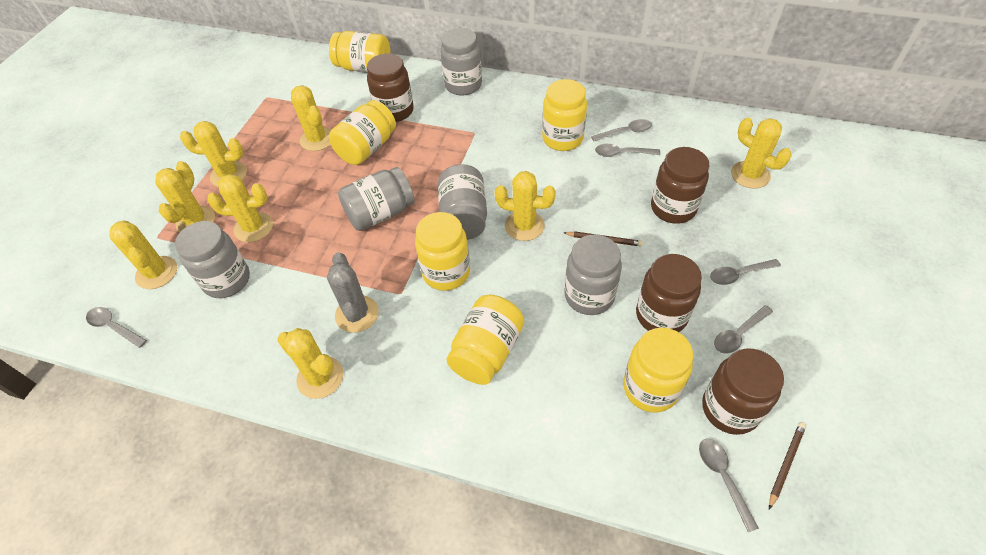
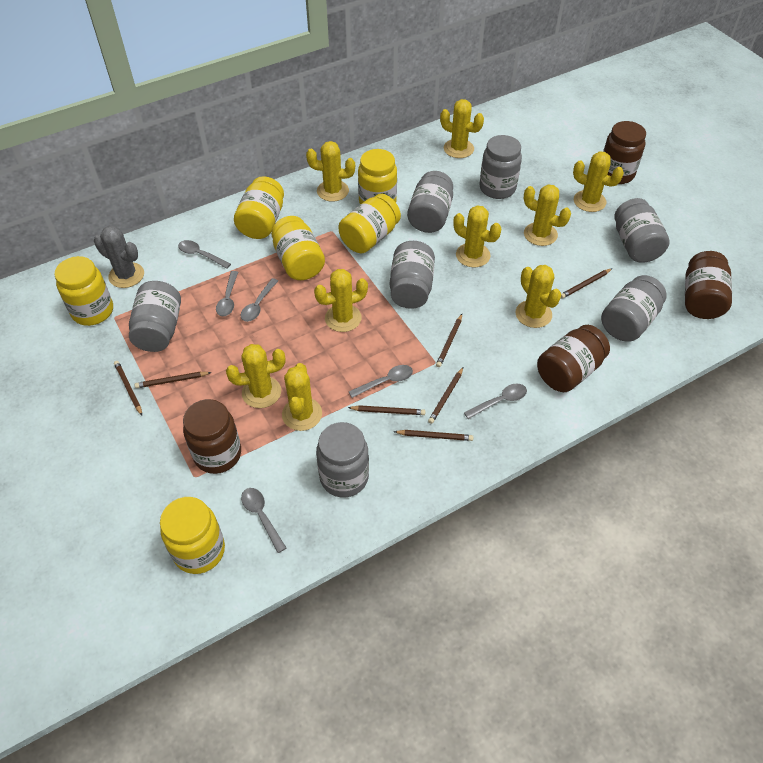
brown pencil: [564,232,643,246] [769,422,806,509] = 2 -> [114,361,142,415] [134,372,212,388] [348,405,426,415] [394,430,473,441] [428,367,463,424] [436,314,462,367] [561,268,612,299] = 7
grey jar: [175,221,250,298] [338,167,415,231] [438,164,487,240] [440,28,482,96] [564,234,622,315] = 5 -> [129,281,181,352] [316,422,369,497] [390,241,435,309] [407,171,453,233] [480,135,522,199] [601,275,667,342] [614,198,670,263] = 7
yellow cactus: [109,221,177,289] [155,161,215,233] [180,121,247,187] [207,174,273,242] [277,328,343,399] [291,85,331,151] [494,171,556,241] [731,118,791,189] = 8 -> [226,344,285,408] [282,363,322,431] [306,141,355,202] [314,269,368,332] [440,99,484,158] [453,205,501,267] [516,265,561,328] [524,184,571,246] [573,151,624,212] = 9

